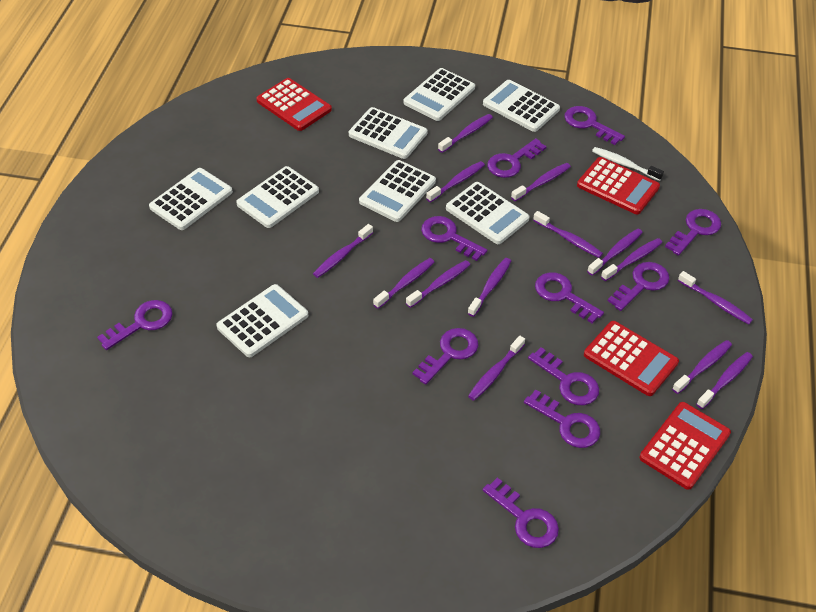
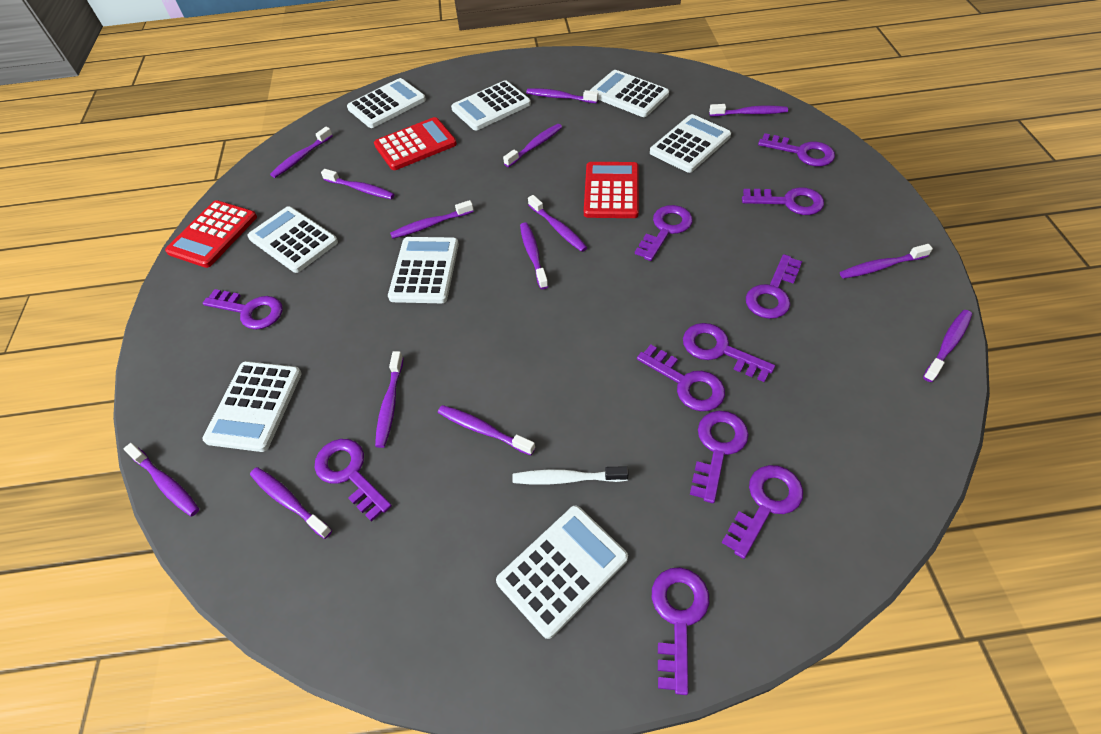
red calculator: [256,78,332,131] [577,157,660,214] [584,321,679,396] [639,402,731,490] = 4 -> [165,200,257,268] [374,117,457,170] [584,162,639,218] = 3

